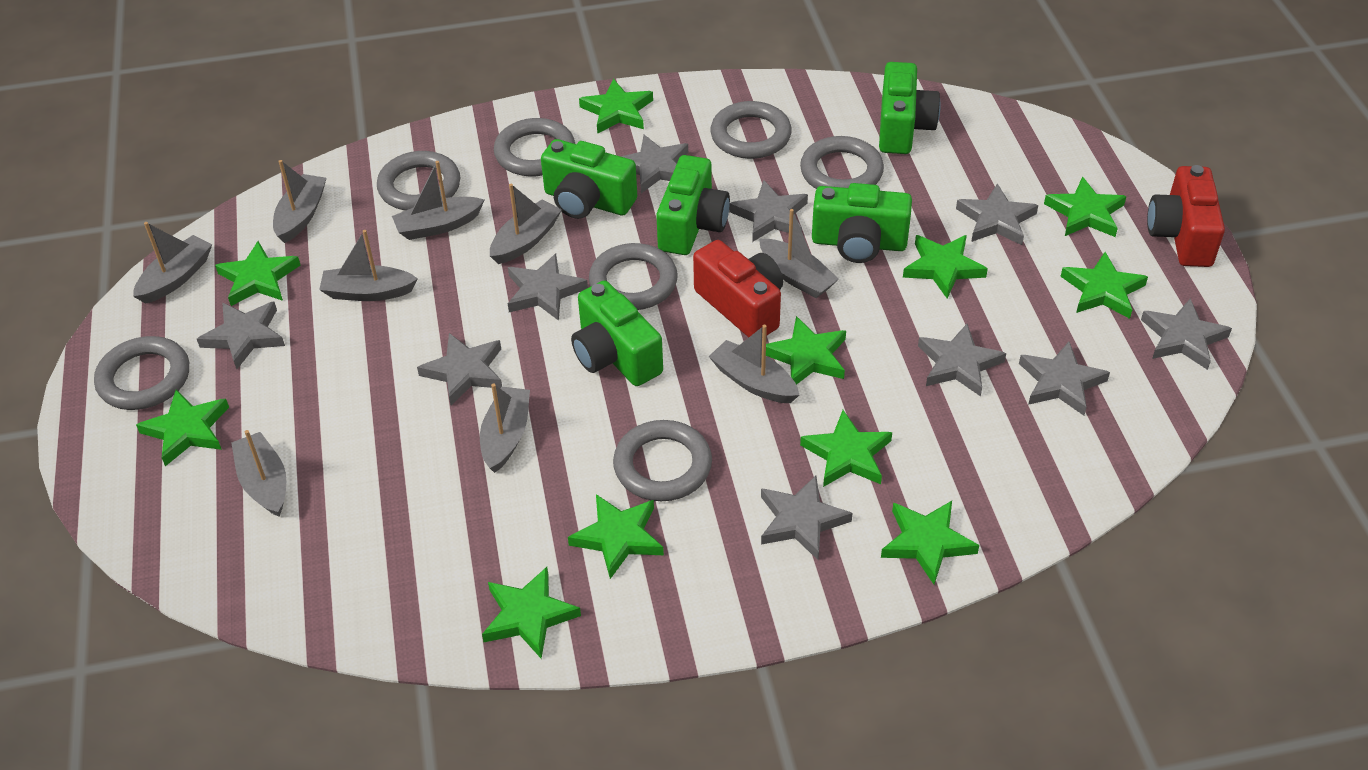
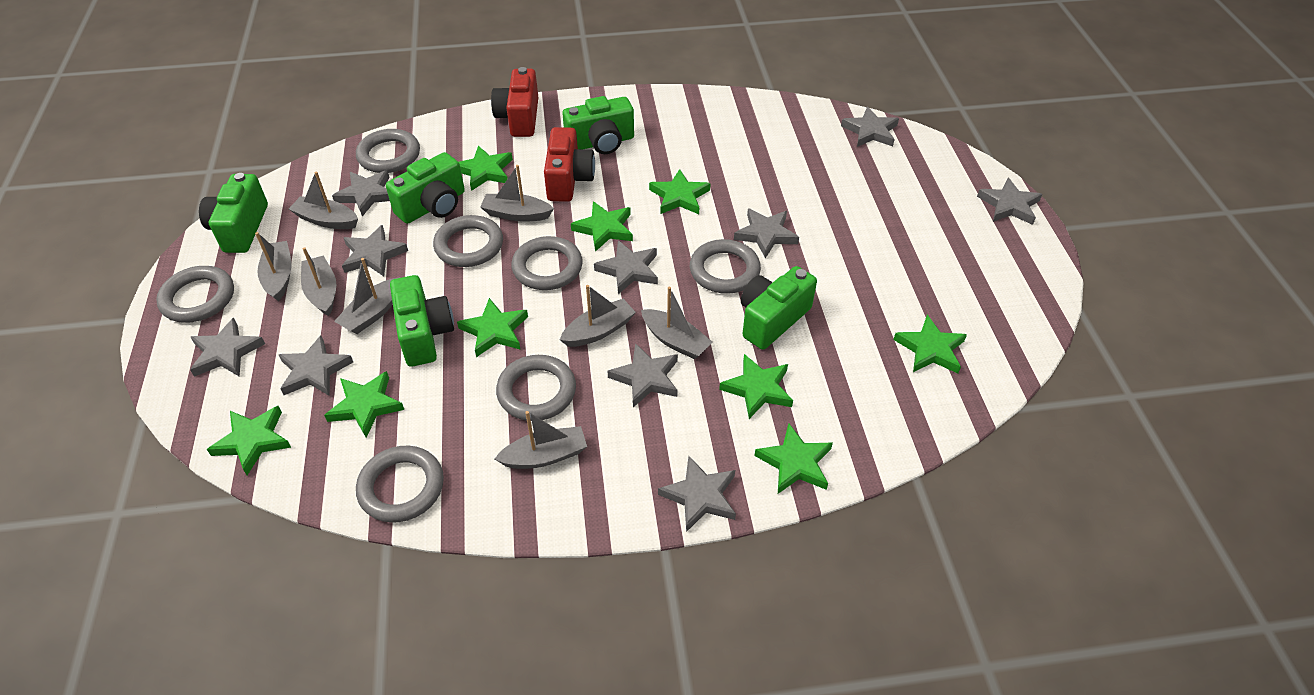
green star: [136,389,229,466] [215,241,300,306] [482,567,581,659] [568,494,664,579] [579,79,653,134] [766,316,846,385] [800,410,892,487] [881,501,979,584] [903,235,988,298] [1044,177,1127,237] [1060,252,1148,319] = 11 -> [207,406,291,475] [324,371,404,437] [457,298,528,357] [459,146,513,191] [571,201,633,252] [649,169,711,214] [719,354,793,419] [754,423,833,494] [893,315,967,373] = 9
grey boat: [133,222,212,304] [231,430,286,517] [273,160,326,243] [319,230,418,301] [392,161,484,240] [480,383,530,473] [490,184,562,264] [709,325,799,403] [759,209,839,298] = 9 -> [255,232,292,301] [289,171,358,229] [301,247,336,316] [334,258,401,334] [480,165,554,222] [495,411,587,469] [560,285,636,347] [641,287,712,359] = 8

